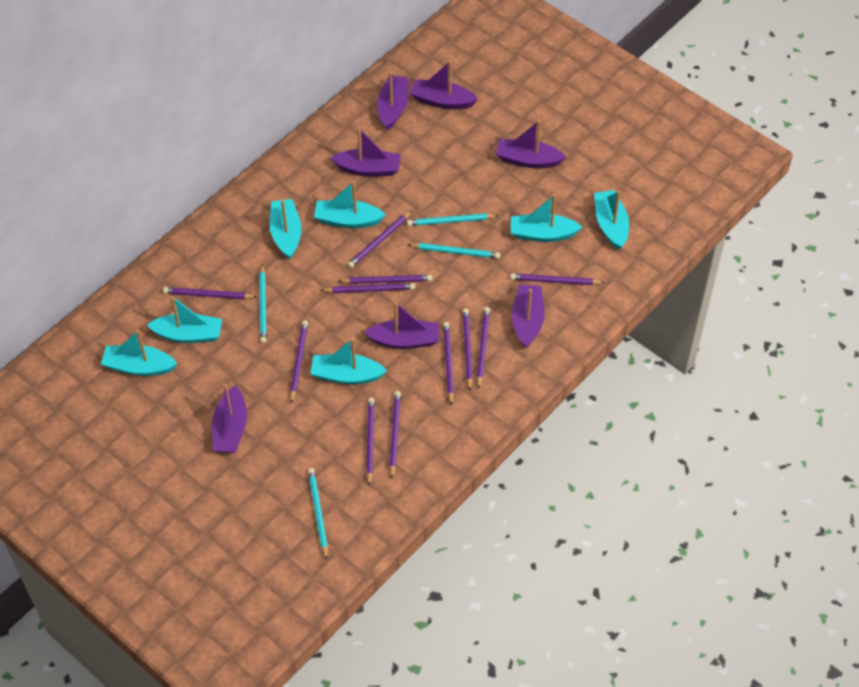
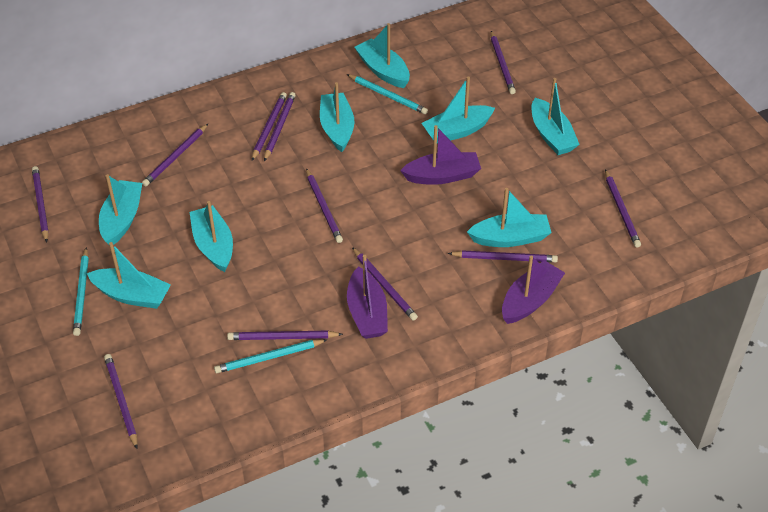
purple boat: [212,384,247,453] [331,127,401,177] [364,302,439,349] [377,72,409,130] [410,61,478,109] [496,120,566,168] [512,284,545,348] = 7 -> [347,255,388,339] [400,125,481,185] [502,255,565,324] = 3
turquoise boat: [101,330,177,376] [147,296,222,343] [269,199,302,259] [310,338,387,384] [314,180,386,228] [511,194,582,242] [594,190,629,250] = 7 -> [87,242,171,309] [99,174,142,245] [190,201,233,272] [320,82,354,152] [354,23,410,88] [422,76,495,143] [467,188,552,247] [531,78,580,155] = 8
turquoise pencil: [259,264,267,343] [308,468,328,560] [407,213,499,226] [408,243,500,259] = 4 -> [73,248,89,336] [214,339,327,373] [347,74,428,114] = 3

